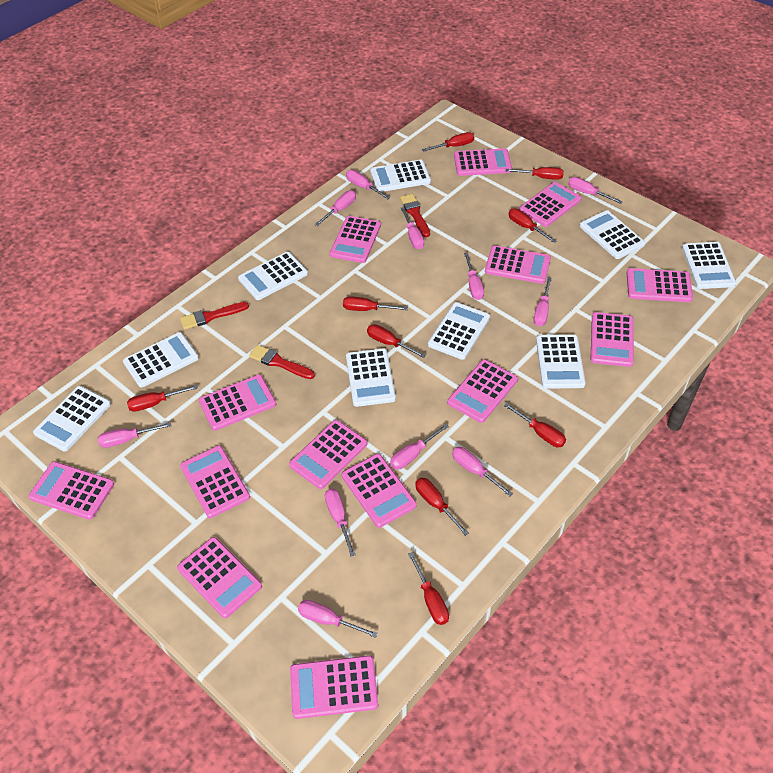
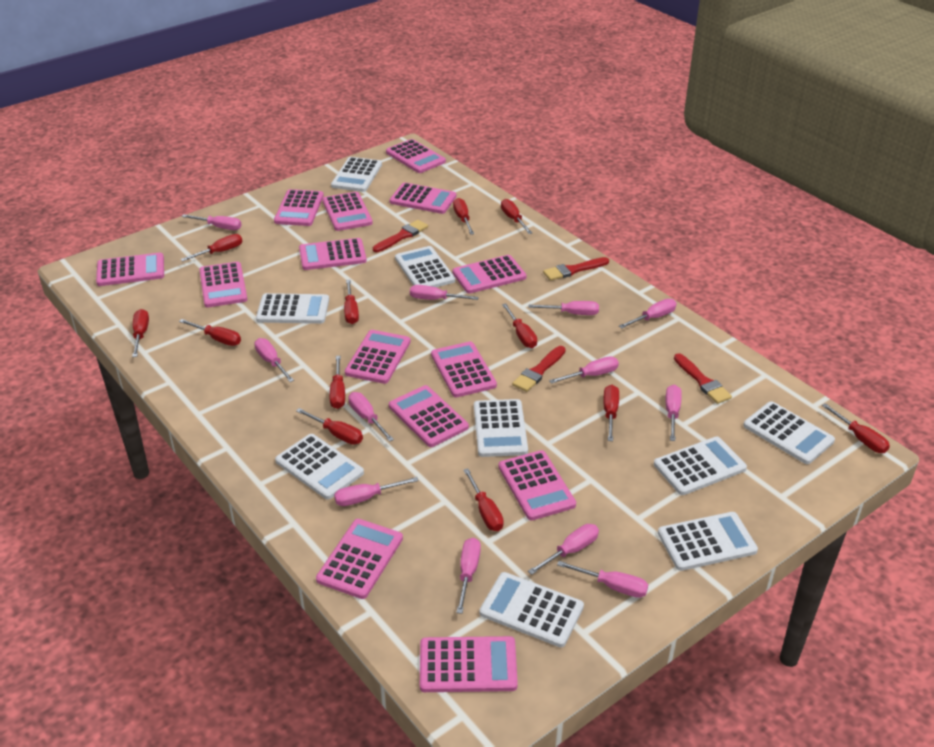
pink screwdriver: [98,422,171,448] [298,600,378,638] [315,190,356,226] [325,489,356,556] [346,170,391,199] [390,424,449,469] [401,207,424,249] [452,447,513,496] [464,253,484,300] [534,277,552,326] [568,177,623,204] = 11 -> [181,214,241,230] [254,338,294,382] [334,477,418,506] [348,392,394,442] [410,285,479,300] [456,538,481,614] [528,301,599,315] [528,524,599,575] [549,356,619,384] [557,561,648,598] [619,299,677,329] [666,385,682,441] = 12
red brush: [180,302,249,330] [249,345,315,379] [400,194,430,237] = 3 -> [373,220,428,252] [512,346,566,392] [543,257,609,281] [674,353,732,404] = 4
red screwdriver: [127,385,198,412] [343,296,408,311] [367,324,426,358] [408,552,449,625] [415,478,469,536] [422,132,474,152] [504,403,566,447] [506,167,564,180] [509,208,556,243] = 9 -> [132,309,149,357] [179,319,241,346] [181,234,242,262] [296,408,363,445] [330,356,345,409] [344,280,359,324] [453,198,474,235] [463,468,504,531] [501,199,532,234] [502,304,537,348] [604,385,619,441] [822,403,890,453] = 12

